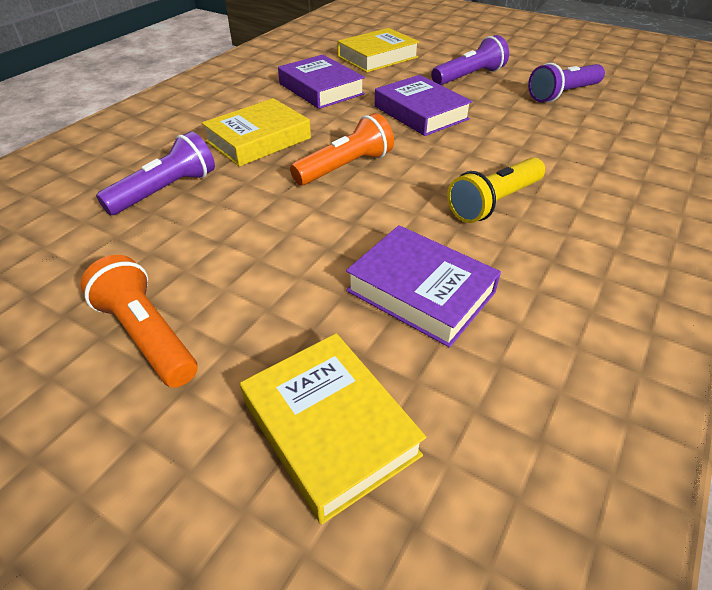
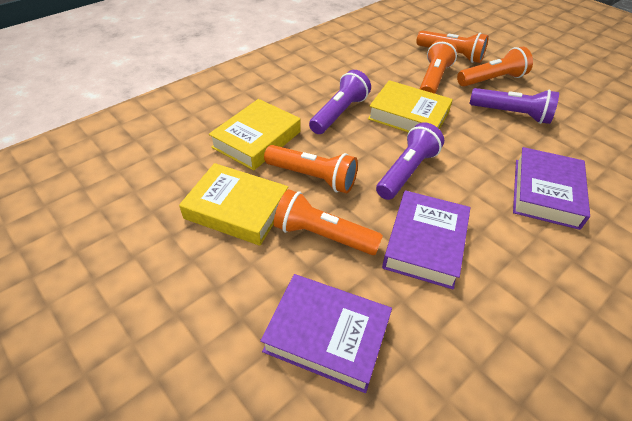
orange flashlight: [81,255,198,388] [290,113,394,185] = 2 -> [264,145,358,193] [273,189,383,255] [416,30,489,63] [420,39,457,94] [457,47,533,87] = 5
yellow flashlight: [447,157,545,223] = 1 -> none = 0

